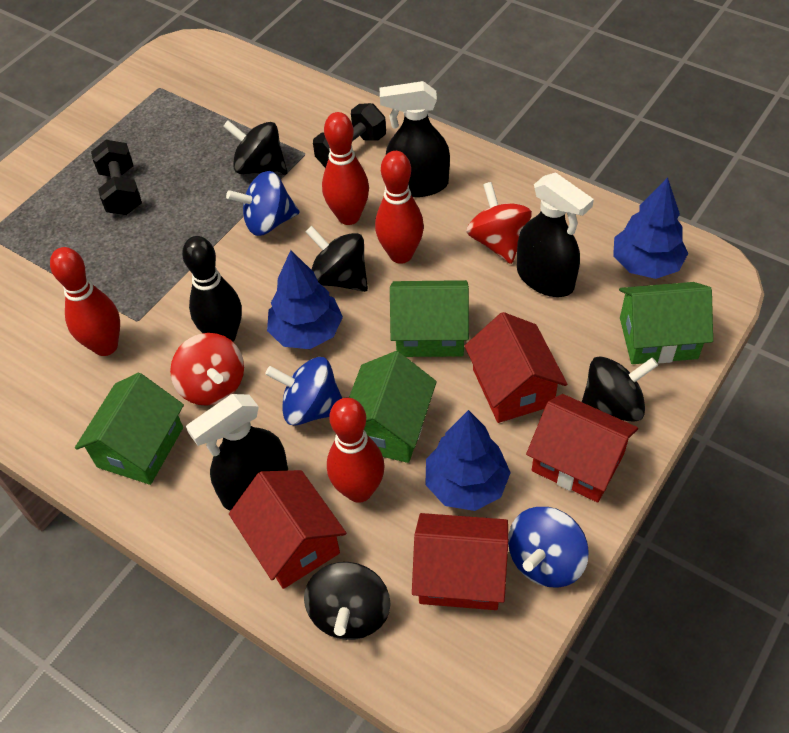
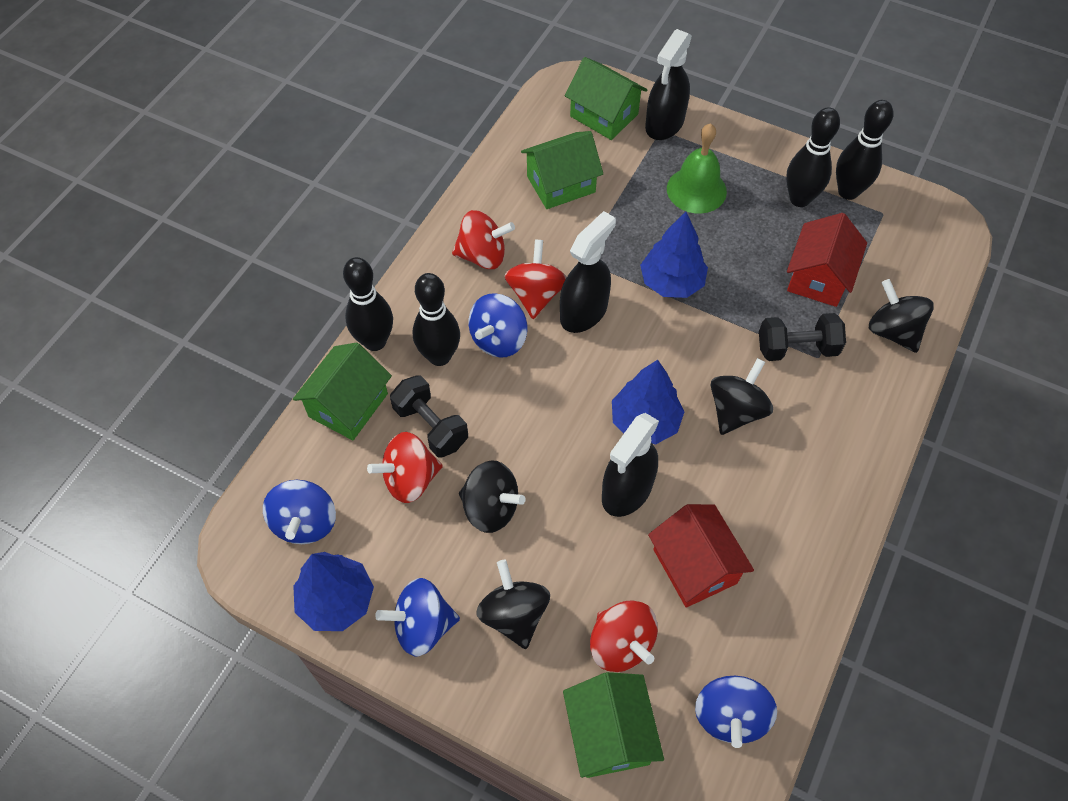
black bowling pin: [182,236,242,342] = 1 -> [343,257,393,351] [413,273,460,366] [786,107,840,207] [836,100,893,200] = 4
blue spinning top: [226,171,300,236] [265,357,342,426] [508,507,589,588] = 3 -> [263,480,336,544] [375,578,460,656] [469,293,527,358] [695,676,777,748] = 4
green bell: none = 0 -> [667,123,727,214] = 1
red bowling pin: [50,247,120,356] [322,112,369,225] [327,398,385,503] [375,151,424,264] = 4 -> none = 0
red house: [229,470,346,589] [412,513,508,610] [465,312,567,423] [526,394,638,502] = 4 -> [648,504,754,608] [787,213,867,307] = 2
red spinning top: [170,333,244,405] [466,182,532,264] = 2 -> [367,432,443,503] [452,210,515,269] [504,240,567,319] [590,600,658,672] = 4

